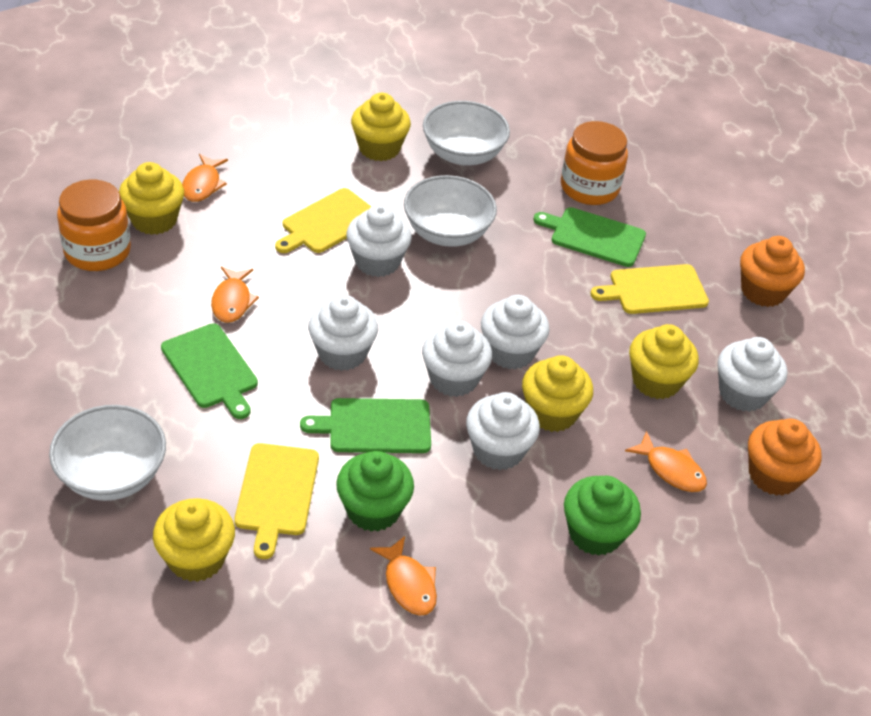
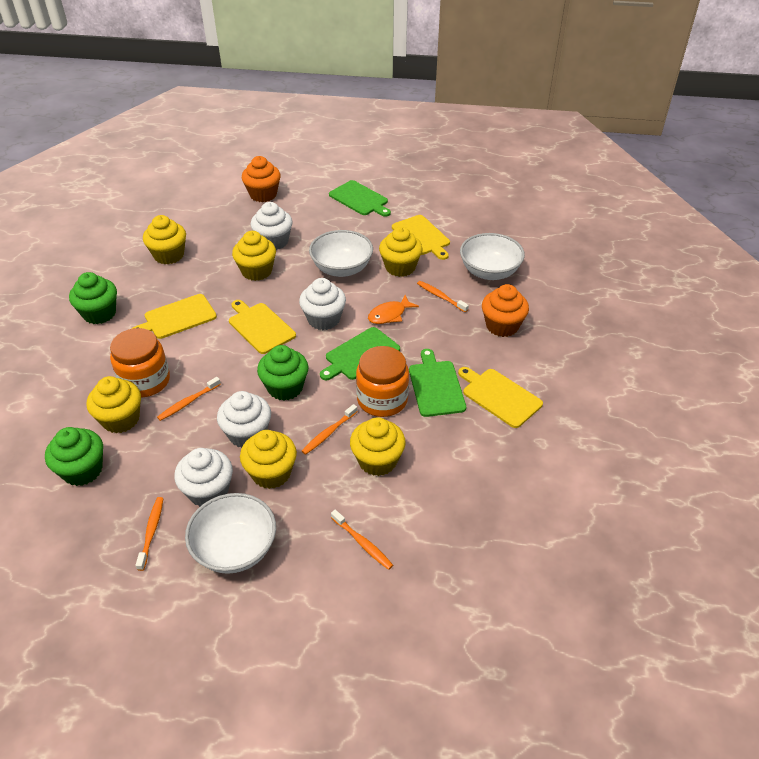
green cupcake: [336,451,414,532] [564,476,641,556] = 2 -> [45,427,103,486] [69,272,117,324] [257,345,309,400] = 3
orange fish: [182,154,228,202] [211,266,259,323] [370,536,437,616] [625,431,707,492] = 4 -> [368,295,419,324] = 1
orange toothbrush: none = 0 -> [136,497,163,571] [157,377,221,421] [302,404,358,455] [331,510,393,570] [417,281,469,312] = 5
white cupcake: [308,295,378,371] [346,204,412,277] [422,321,492,397] [466,392,540,470] [481,295,550,370] [718,337,787,412] = 6 -> [174,448,233,507] [217,391,271,448] [250,202,293,250] [299,278,346,330] = 4
yellow cupcake: [119,162,184,235] [153,498,235,582] [351,93,411,161] [522,355,593,432] [629,324,699,399] = 5 -> [87,376,141,433] [143,215,186,264] [232,231,276,281] [240,430,297,489] [350,417,406,476] [379,227,423,277] = 6
yellow cutting board: [234,443,319,559] [275,188,371,253] [591,264,709,314] = 3 -> [132,294,217,339] [229,300,296,354] [392,215,450,260] [458,367,543,428] = 4

